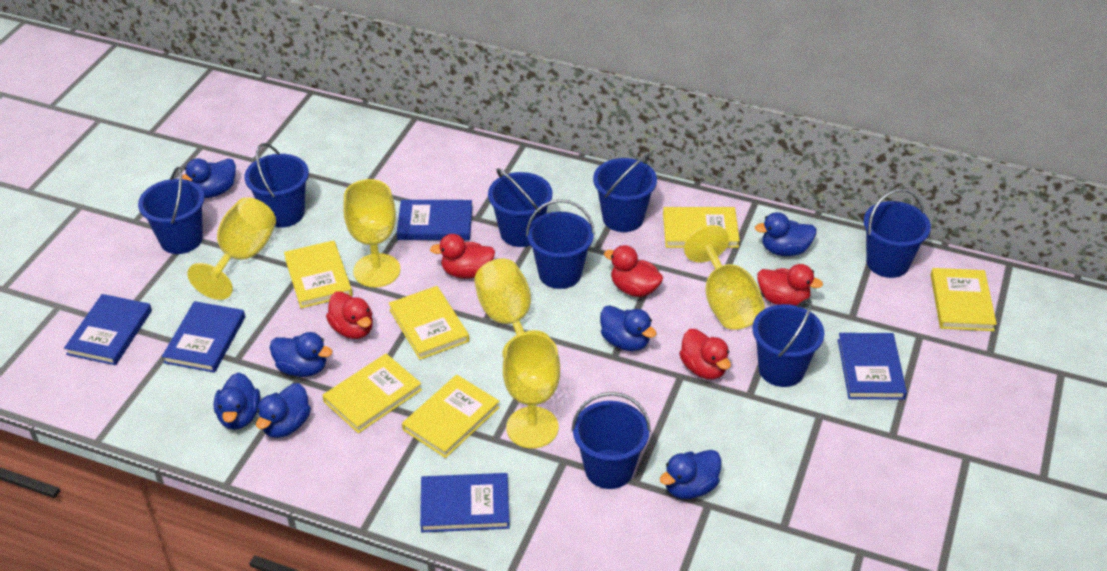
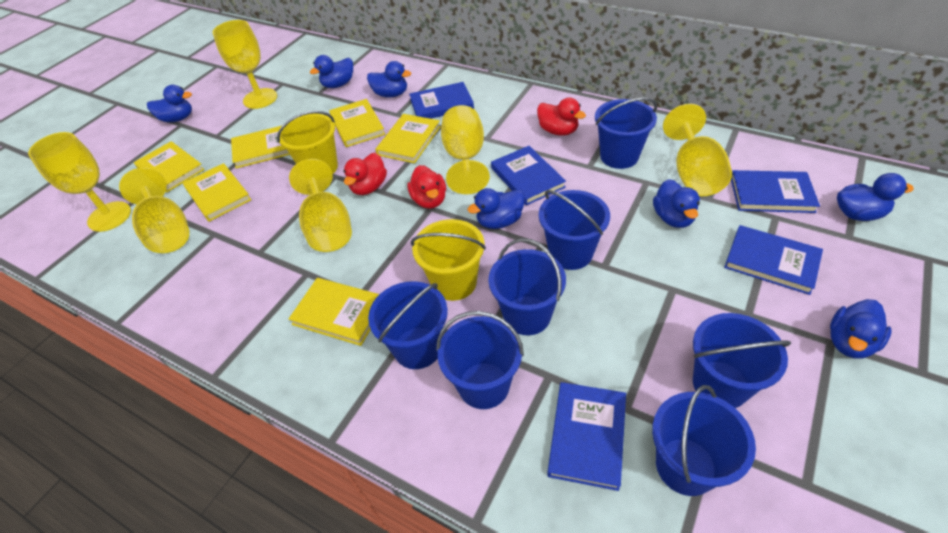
blue bucket: [138,167,204,254] [245,143,309,228] [488,168,552,247] [526,199,595,289] [571,392,651,489] [593,154,657,232] [753,299,824,387] [864,188,931,278] = 8 -> [368,281,448,369] [436,311,524,409] [488,238,566,335] [539,190,610,270] [595,98,657,169] [652,385,756,496] [693,313,791,408] = 7
red duck: [326,291,373,339] [430,234,495,279] [604,245,663,297] [679,329,731,380] [757,264,823,306] = 5 -> [344,153,387,195] [407,165,446,209] [537,98,586,136] = 3
yellow bucket: none = 0 -> [277,111,338,174] [411,219,486,301] = 2
yellow goblet: [187,197,276,300] [343,179,400,287] [474,258,550,358] [503,332,560,448] [684,225,765,330] = 5 -> [28,132,131,232] [119,168,189,253] [213,20,277,109] [289,159,352,252] [441,105,490,194] [663,104,732,196] = 6

